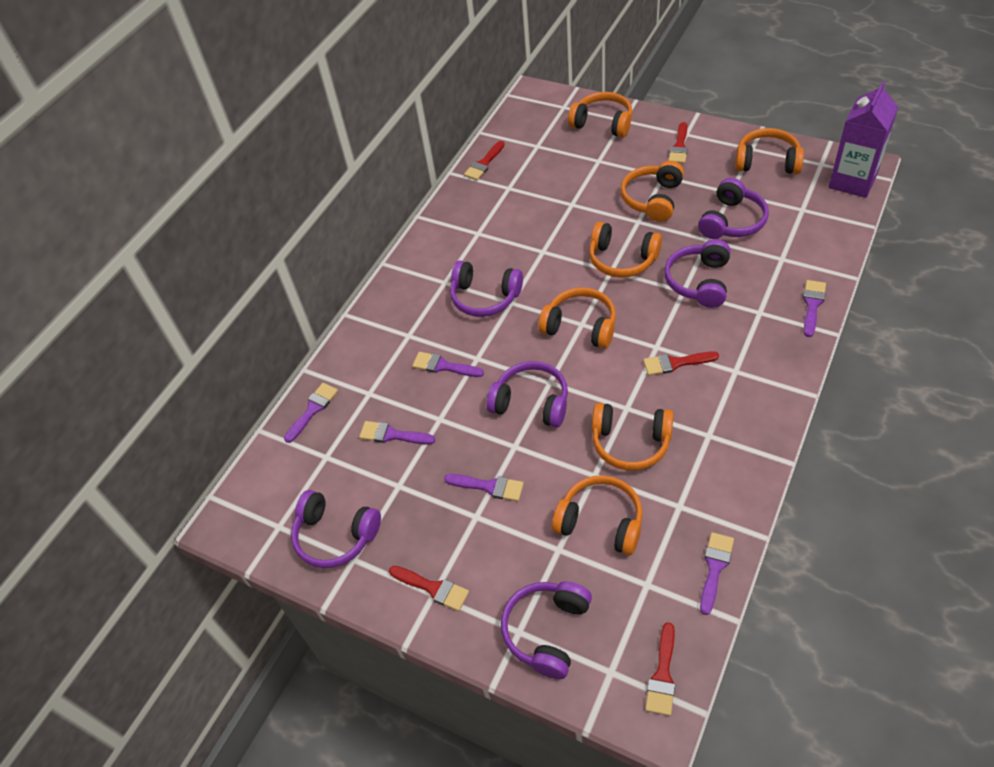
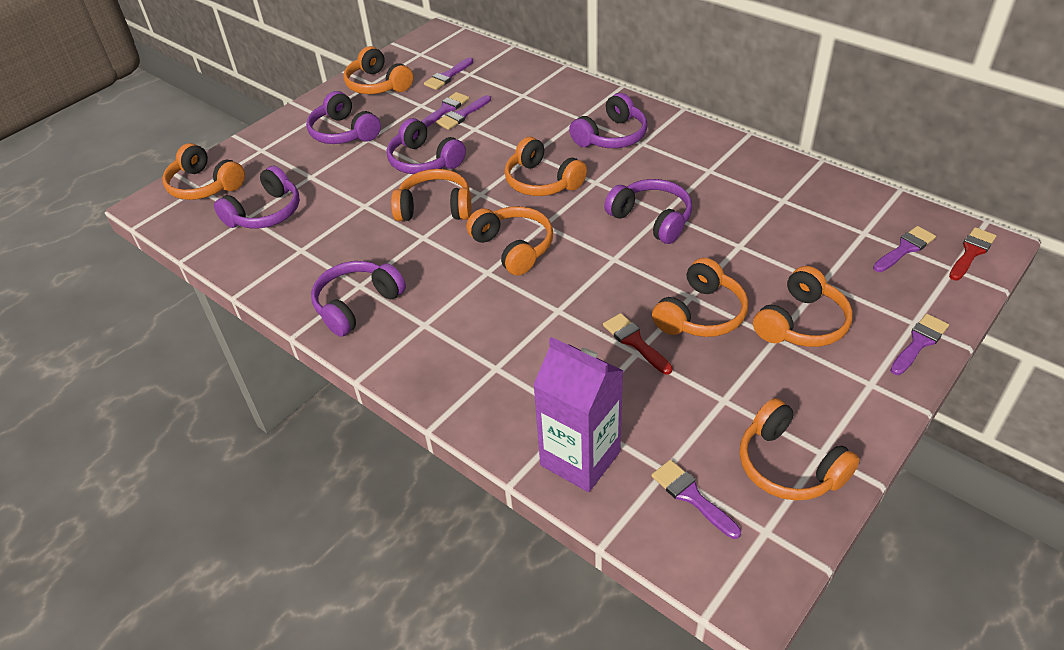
orange headphones: [538,287,616,349] [552,475,643,555] [568,92,632,138] [589,222,662,278] [592,403,674,470] [620,161,684,222] [735,128,804,174] = 7 -> [162,143,245,200] [343,46,413,94] [391,169,471,221] [467,206,553,276] [504,137,587,196] [652,258,748,337] [740,398,860,500] [753,266,853,347] = 8
red brush: [389,566,469,611] [464,141,505,180] [643,351,719,376] [645,622,675,716] [668,122,688,163] = 5 -> [603,313,673,374] [949,227,996,281] = 2

